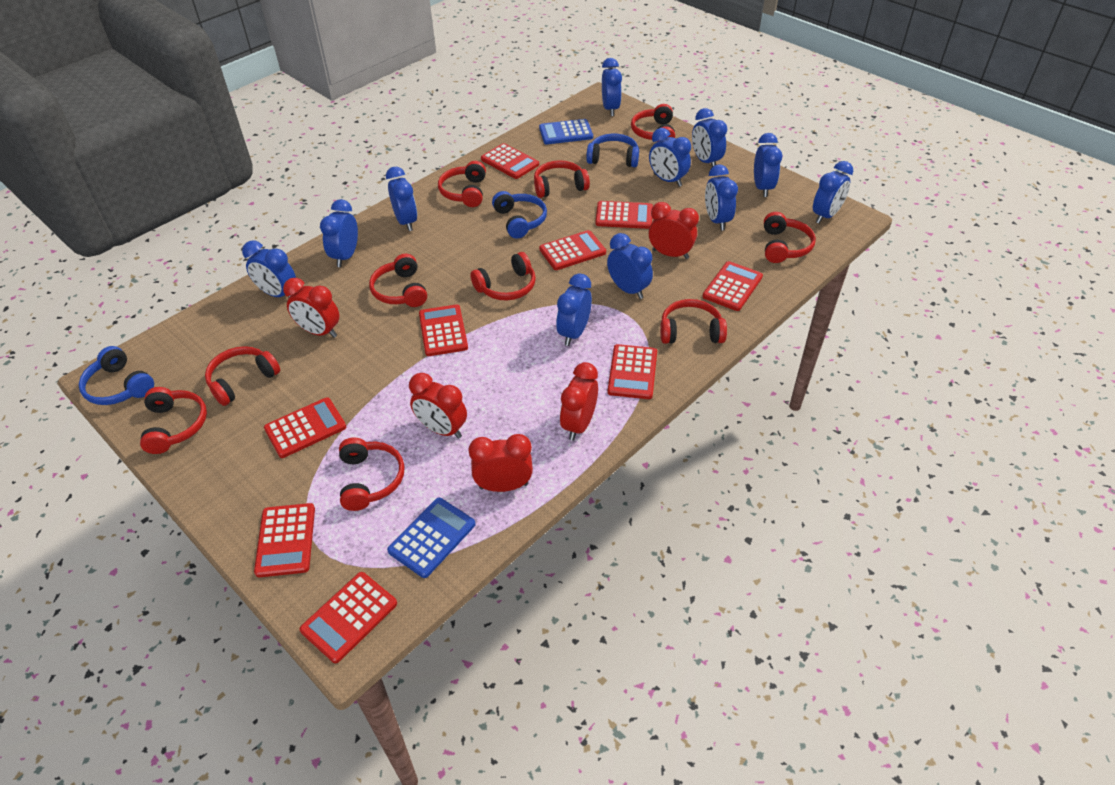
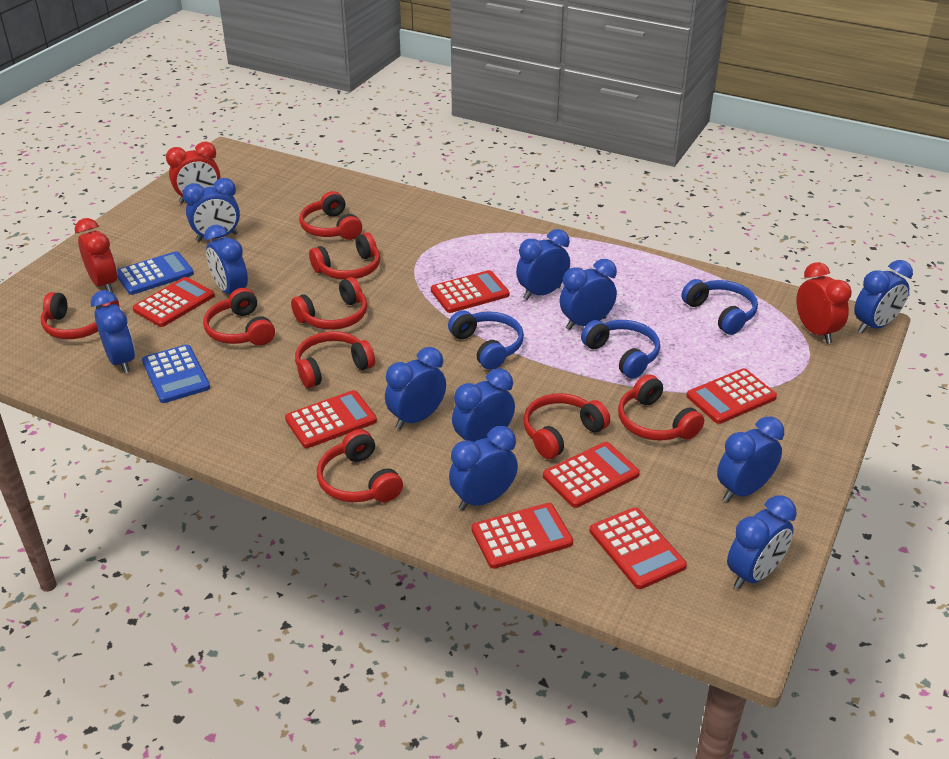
red calculator: [254,503,315,577] [264,397,346,458] [299,572,397,663] [419,304,468,356] [481,143,539,179] [539,230,606,270] [595,201,653,229] [608,344,657,399] [702,261,763,311] = 9 -> [133,277,215,327] [285,390,377,448] [431,270,510,313] [471,503,573,569] [543,442,640,508] [589,507,687,589] [686,368,777,424] = 7
red clock: [283,278,339,338] [409,373,467,439] [468,434,533,492] [560,362,598,441] [649,202,699,259] = 5 -> [75,218,117,293] [166,142,220,204] [797,262,852,344] = 3
red headphones: [140,387,207,454] [205,346,280,406] [339,437,405,511] [369,254,427,307] [438,161,486,207] [470,252,536,301] [534,160,590,198] [631,104,675,142] [660,299,727,344] [764,212,816,263] = 10 -> [41,292,119,339] [203,288,275,346] [291,277,367,330] [295,331,375,388] [299,191,362,240] [309,232,380,280] [317,429,403,502] [523,393,610,459] [618,374,704,441] = 9

